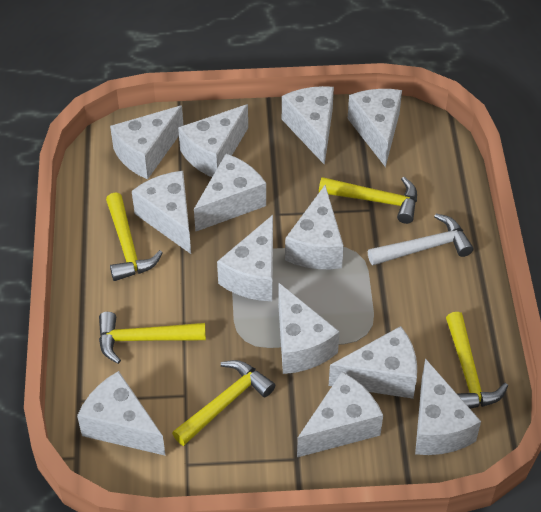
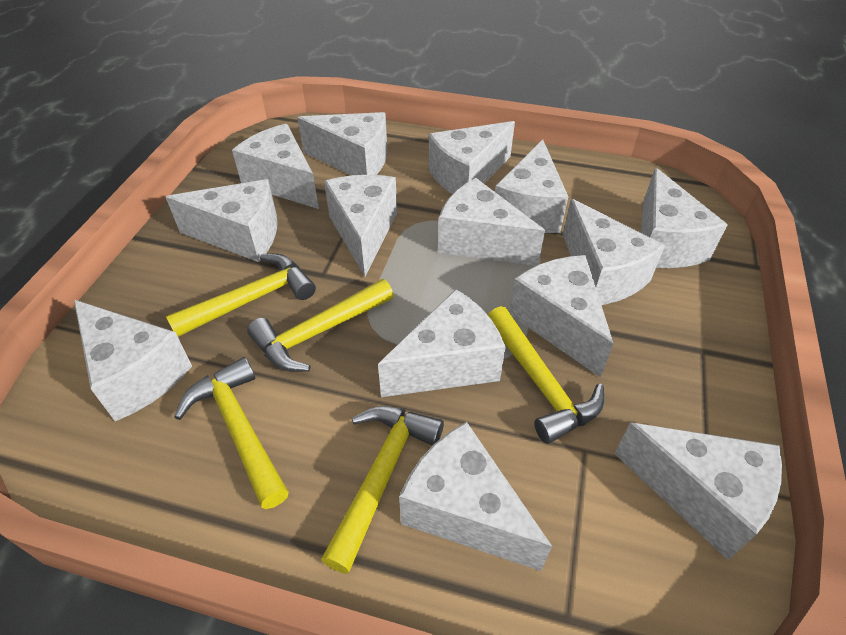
white cheese: [77,371,166,456] [110,106,184,179] [132,171,191,254] [178,104,248,177] [194,154,266,232] [217,215,273,301] [278,283,340,374] [282,86,334,165] [285,185,344,269] [297,372,383,457] [329,326,417,399] [348,89,402,167] [415,358,481,455] = 13 -> [74,300,192,421] [166,179,277,262] [232,124,319,209] [297,112,387,175] [324,175,397,277] [378,289,506,397] [399,422,552,571] [429,121,515,194] [438,178,545,266] [495,140,568,233] [509,255,614,377] [563,199,665,305] [615,423,782,560] [641,168,728,268] = 14
white hammer: [368,214,474,266] = 1 -> none = 0

